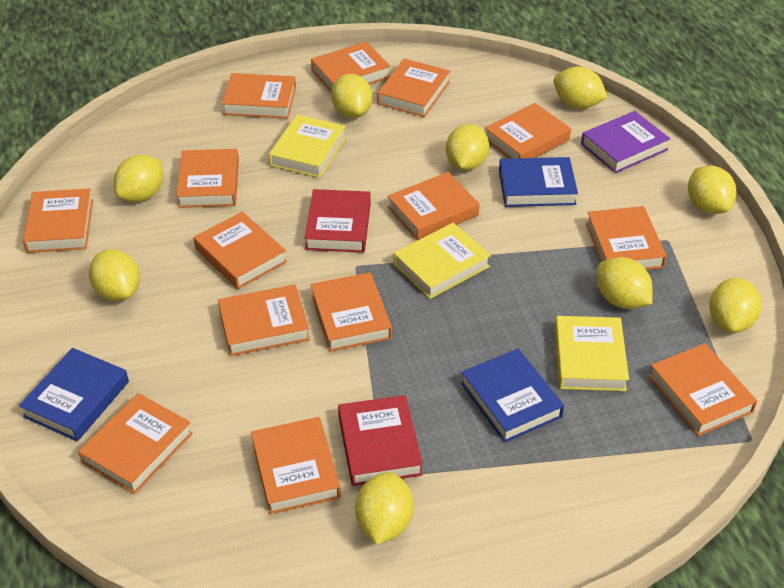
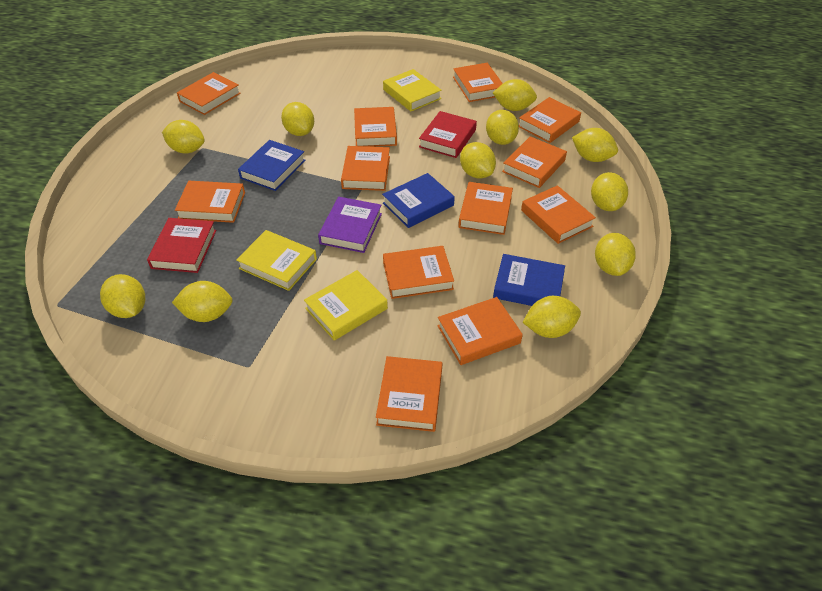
orange book: [23,188,93,253] [78,393,193,494] [176,149,239,208] [194,212,287,289] [218,284,310,356] [222,73,296,119] [251,417,341,514] [311,41,390,92] [311,272,392,352] [377,59,450,117] [388,172,480,240] [485,103,571,159] [586,206,667,270] [648,343,757,436] = 14 -> [175,181,245,223] [177,72,241,115] [341,146,390,191] [354,107,397,147] [376,356,442,432] [383,246,454,299] [437,297,523,365] [453,63,503,102] [458,182,513,235] [502,136,567,188] [519,97,581,143] [521,185,596,244] = 12
yellow lemon: [89,249,140,301] [114,155,163,202] [331,74,373,118] [355,472,414,545] [446,124,489,171] [553,66,608,109] [597,257,653,309] [688,165,737,214] [709,278,762,333] = 9 -> [100,274,145,318] [162,120,205,153] [172,281,233,322] [281,102,314,136] [460,142,496,178] [486,110,519,145] [493,79,537,111] [522,296,581,338] [572,128,618,162] [591,172,628,211] [595,233,636,276] = 11

